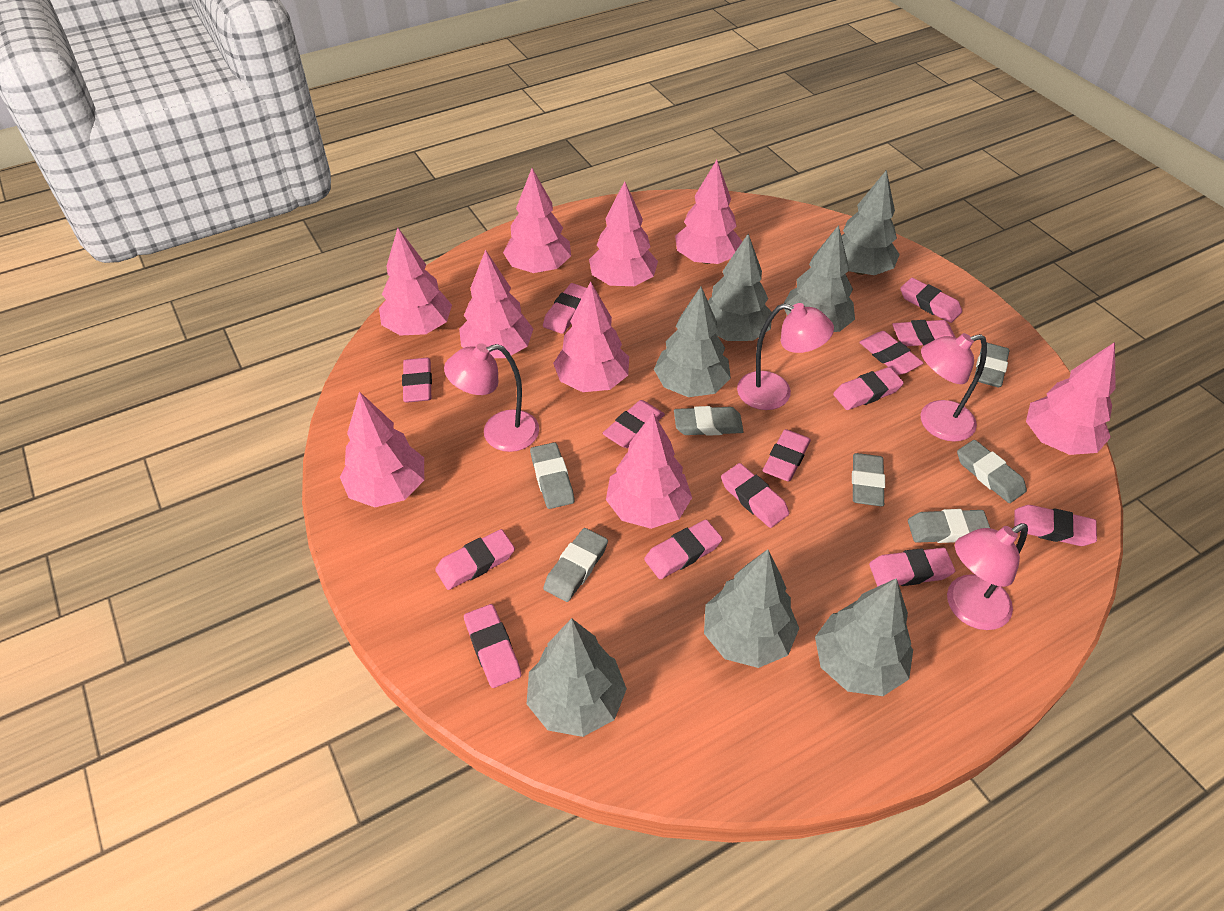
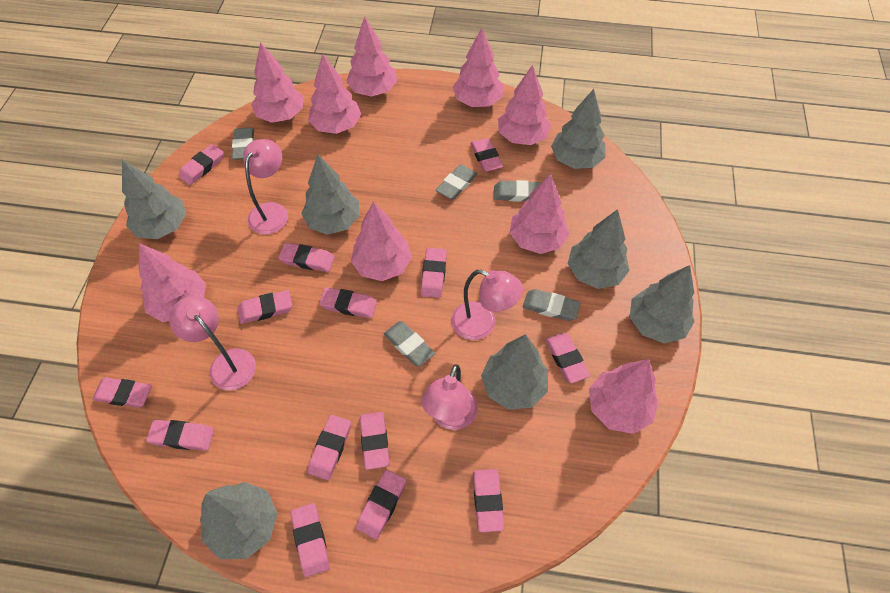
grey eraser: [530,442,574,509] [543,528,608,602] [674,406,744,436] [852,453,885,506] [908,509,990,543] [957,440,1027,503] [974,343,1010,387] = 7 -> [232,128,254,160] [384,321,435,367] [436,164,478,200] [494,180,541,202] [523,289,581,321] = 5

